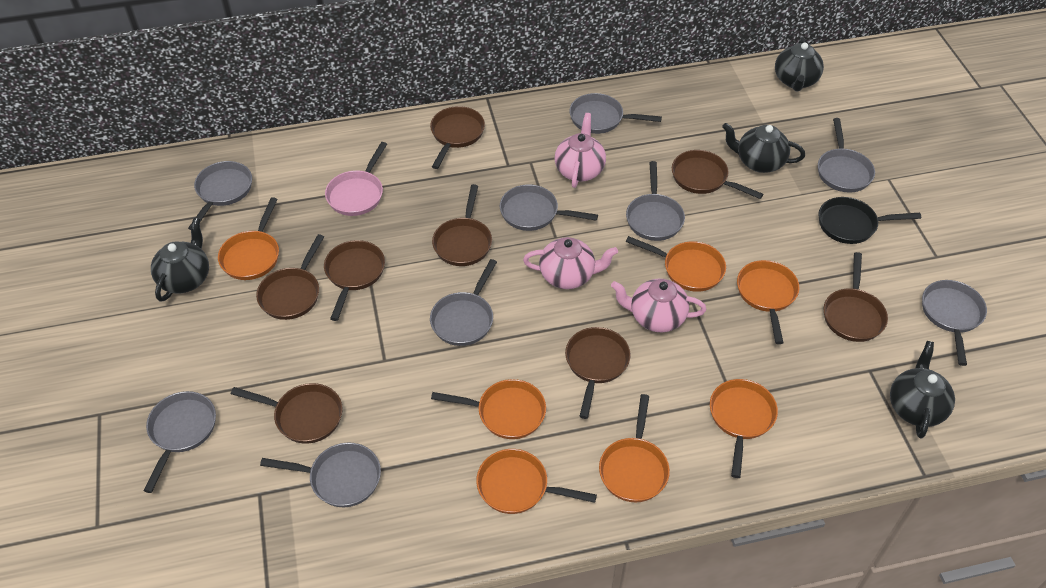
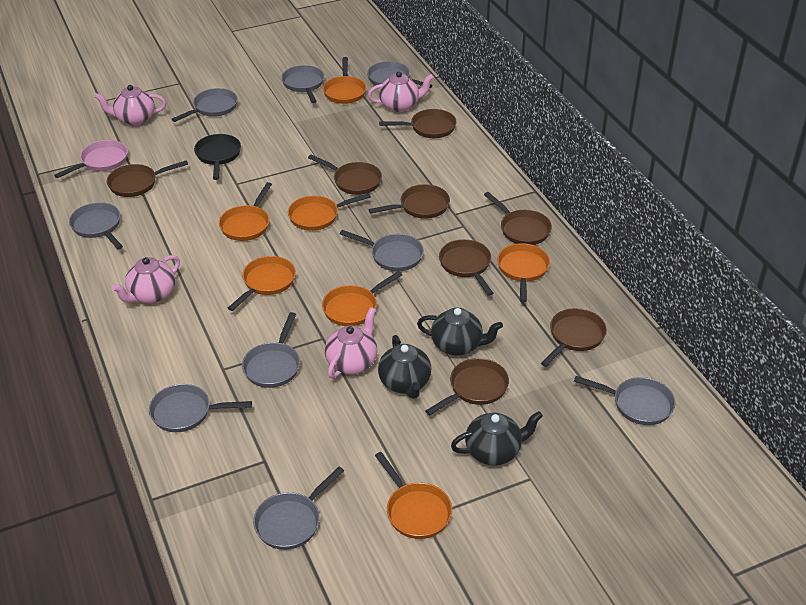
black teapot: [151,218,209,302] [722,123,805,173] [775,37,824,92] [890,341,955,439] = 4 -> [378,335,431,399] [417,307,503,356] [451,411,543,466] = 3
pink teapot: [523,237,618,289] [555,113,606,188] [611,279,706,332] = 3 -> [95,85,166,126] [111,255,180,304] [325,307,377,378] [368,72,434,112] = 4

